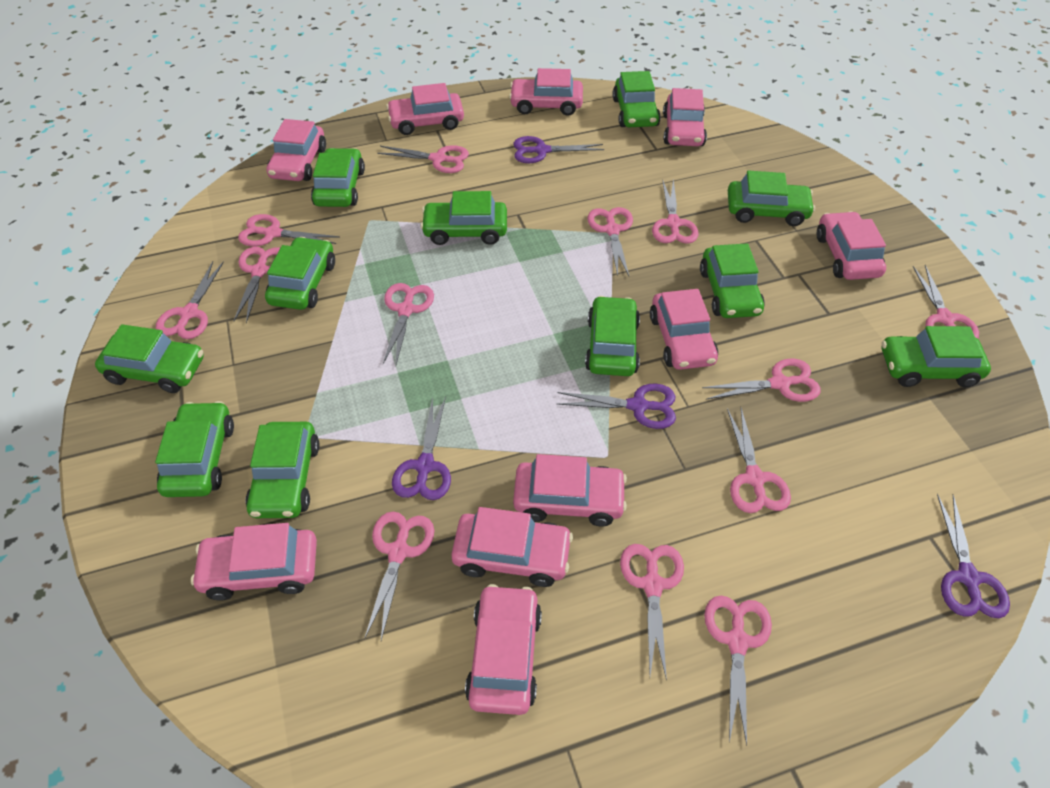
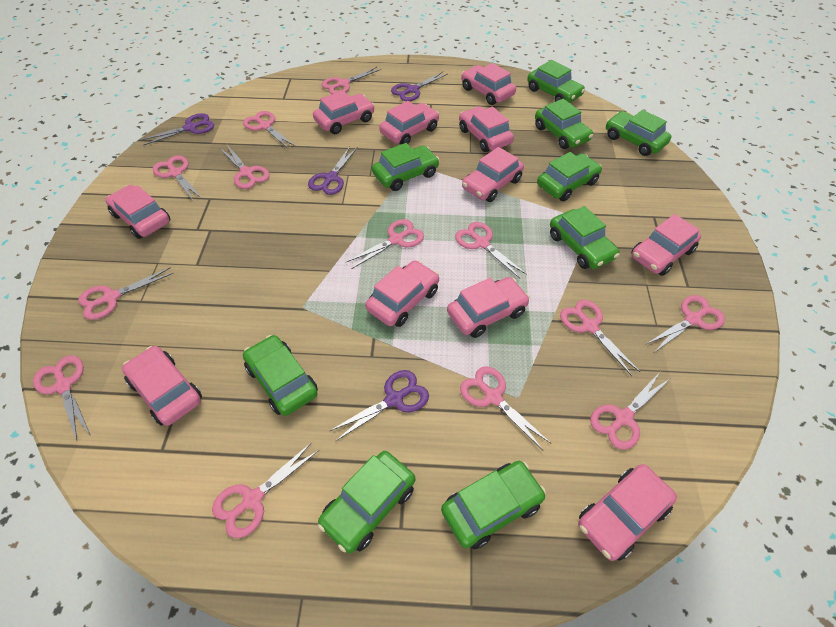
green car: [95,324,204,393] [155,401,234,497] [245,422,320,518] [265,237,335,310] [311,148,365,207] [420,191,507,245] [585,296,640,376] [613,71,661,127] [700,243,765,318] [728,171,815,226] [882,326,991,387] = 11 -> [243,335,318,416] [318,451,415,553] [372,143,439,191] [441,461,546,550] [527,60,585,103] [535,99,593,149] [537,152,602,201] [550,206,620,269] [606,110,671,156] = 9
pink car: [191,523,317,600] [266,119,326,181] [386,83,464,135] [451,507,573,587] [465,584,542,715] [509,68,583,116] [513,454,627,527] [650,289,718,370] [663,88,707,146] [817,211,886,280] = 10 -> [105,185,171,239] [122,346,202,426] [313,90,375,134] [365,260,439,327] [379,101,439,145] [447,277,530,338] [459,106,514,152] [461,63,516,105] [462,147,524,202] [578,464,677,561] [631,214,701,276] = 11

